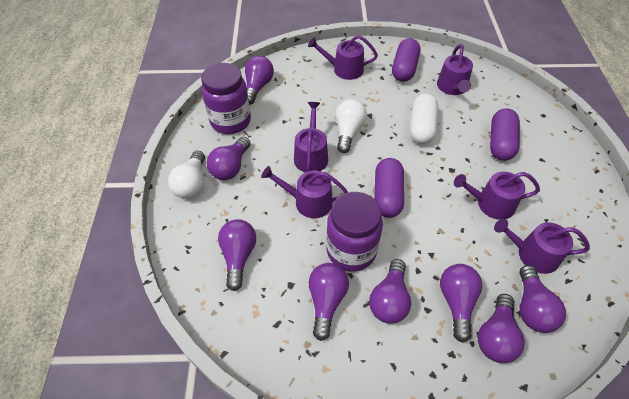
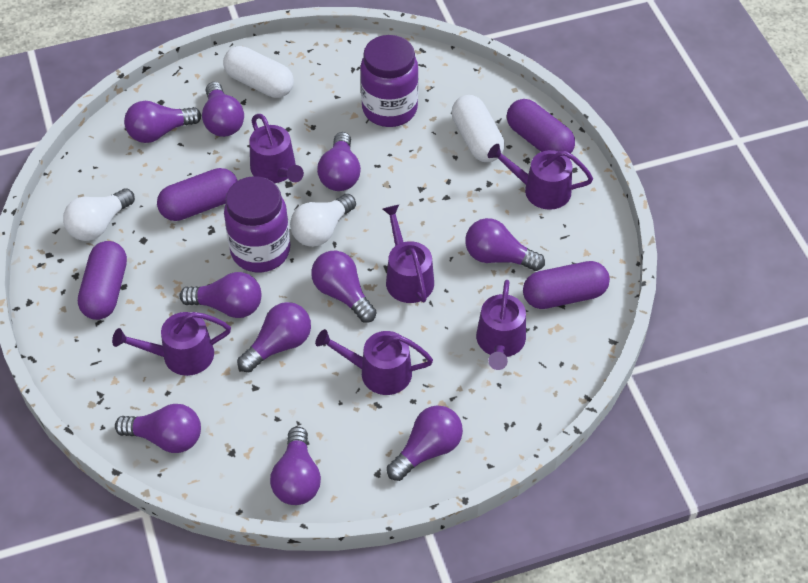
purple capsule: [374,158,404,218] [392,38,420,82] [490,108,520,161] = 3 -> [78,241,127,320] [157,168,238,221] [507,99,575,154] [523,261,610,309] = 4
purple light bulb: [207,137,251,180] [218,219,256,291] [245,56,274,105] [309,263,349,341] [369,259,411,324] [440,264,482,343] [478,294,525,363] [519,265,566,333] = 8 -> [115,404,201,453] [124,101,201,143] [180,272,261,318] [202,82,244,137] [237,302,311,372] [270,427,321,505] [311,251,377,323] [317,132,361,191] [387,405,463,481] [465,218,545,271] = 10
white capsule: [410,94,438,144] = 1 -> [223,46,294,98] [452,95,505,162] = 2

